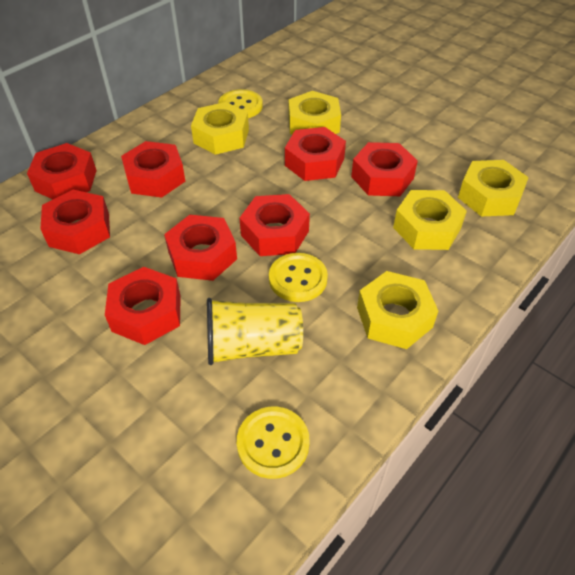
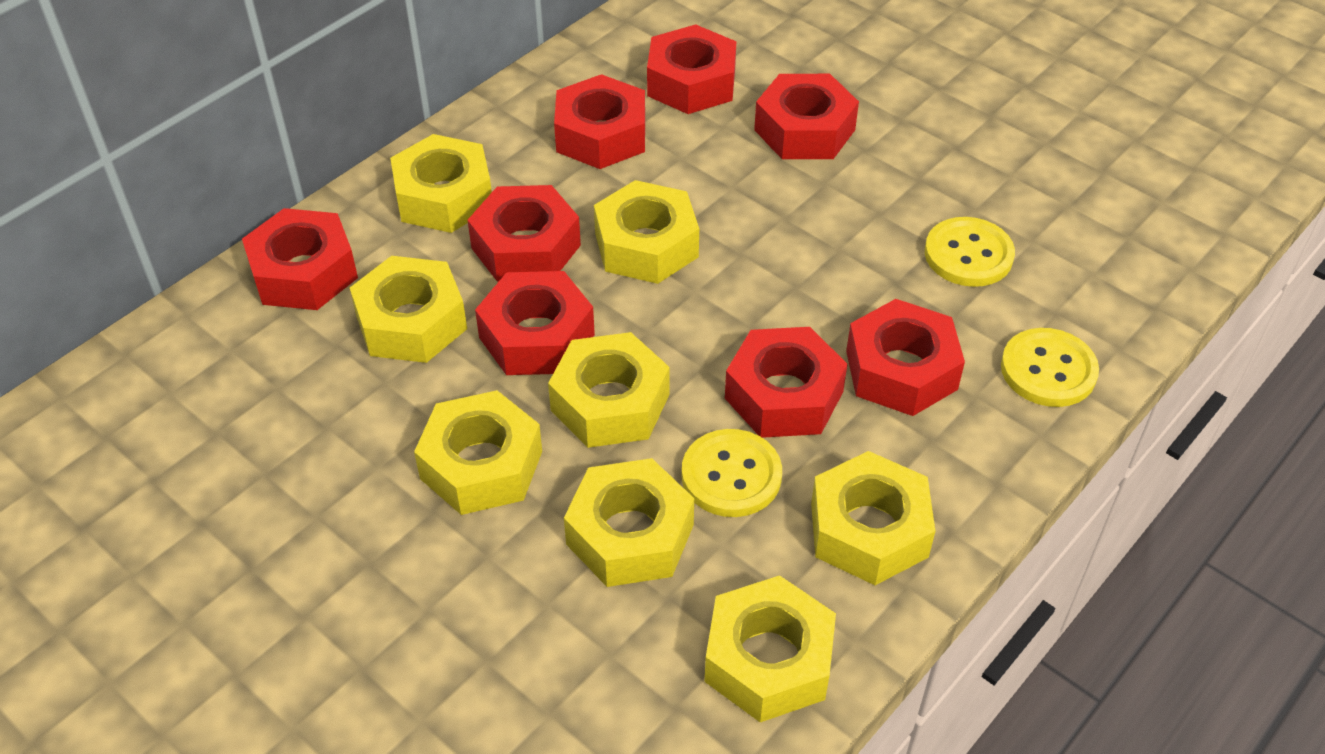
yellow cup: [207,298,303,365] = 1 -> none = 0
yellow nut: [191,102,249,155] [289,91,341,135] [357,271,438,349] [393,190,467,250] [458,160,529,216] = 5 -> [350,256,467,363] [390,134,492,233] [414,390,542,515] [548,332,670,448] [564,458,694,587] [594,180,699,284] [705,575,836,723] [811,451,935,585] = 8

